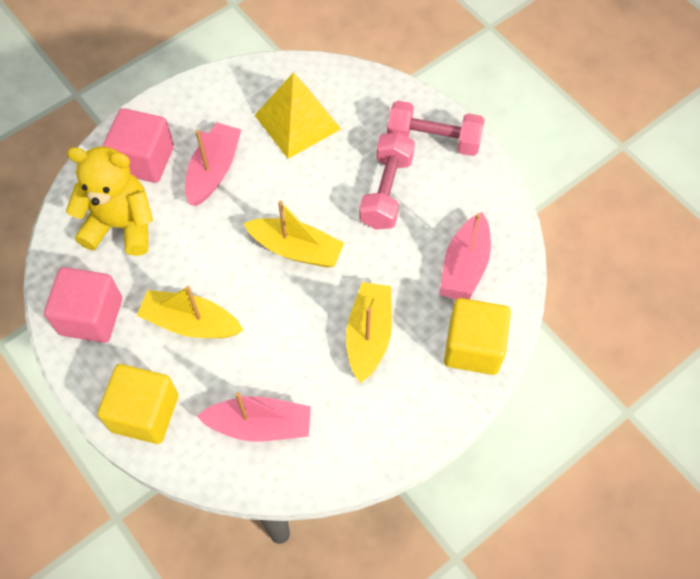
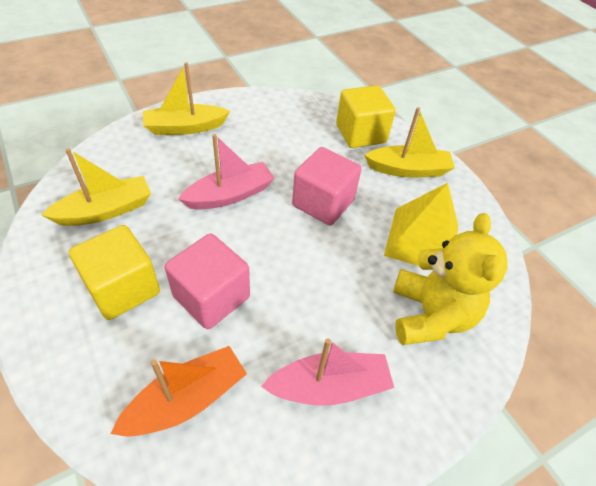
orange boat: none = 0 -> [110,346,247,437] = 1
pink boat: [185,122,241,206] [197,392,311,441] [439,212,491,300] = 3 -> [178,134,275,210] [261,338,394,406] = 2
pink dumbbell: [359,132,415,229] [387,101,485,156] = 2 -> none = 0

